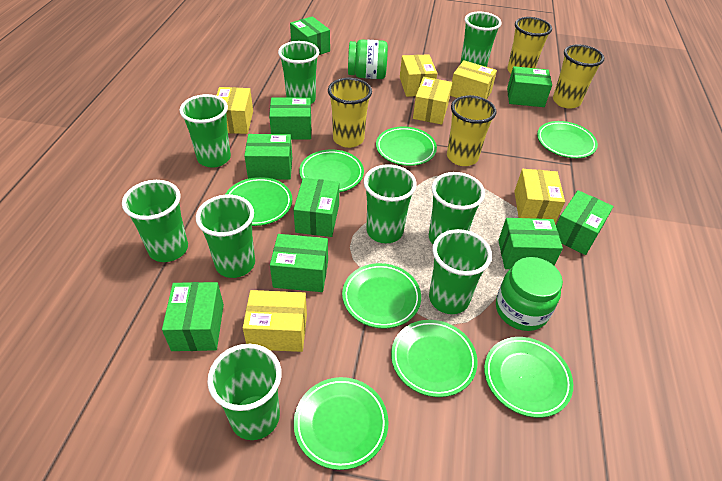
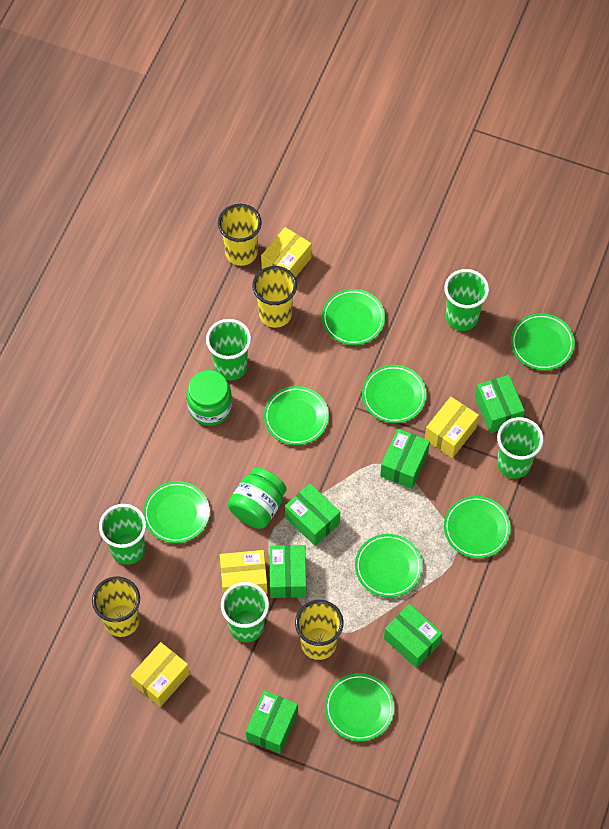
green box: [162,282,224,351] [244,134,292,180] [269,98,311,140] [270,234,328,292] [290,16,330,55] [293,178,339,237] [498,218,563,269] [507,66,552,107] [556,190,614,255] = 9 -> [246,690,298,754] [269,545,306,598] [285,483,340,546] [380,429,430,489] [384,604,443,668] [475,375,525,433] = 6
green cup: [122,180,188,262] [179,94,231,168] [196,194,255,278] [207,344,282,440] [278,41,319,104] [364,164,417,243] [429,172,485,244] [429,229,492,314] [460,12,502,67] = 9 -> [99,504,146,565] [206,319,251,381] [221,582,269,642] [444,269,489,331] [497,417,544,479] = 5
yellow box: [216,87,253,134] [243,290,307,352] [400,54,437,97] [413,77,452,125] [450,60,497,99] [514,169,565,223] = 6 -> [131,642,190,707] [220,550,268,595] [261,227,312,277] [425,397,479,458] = 4

